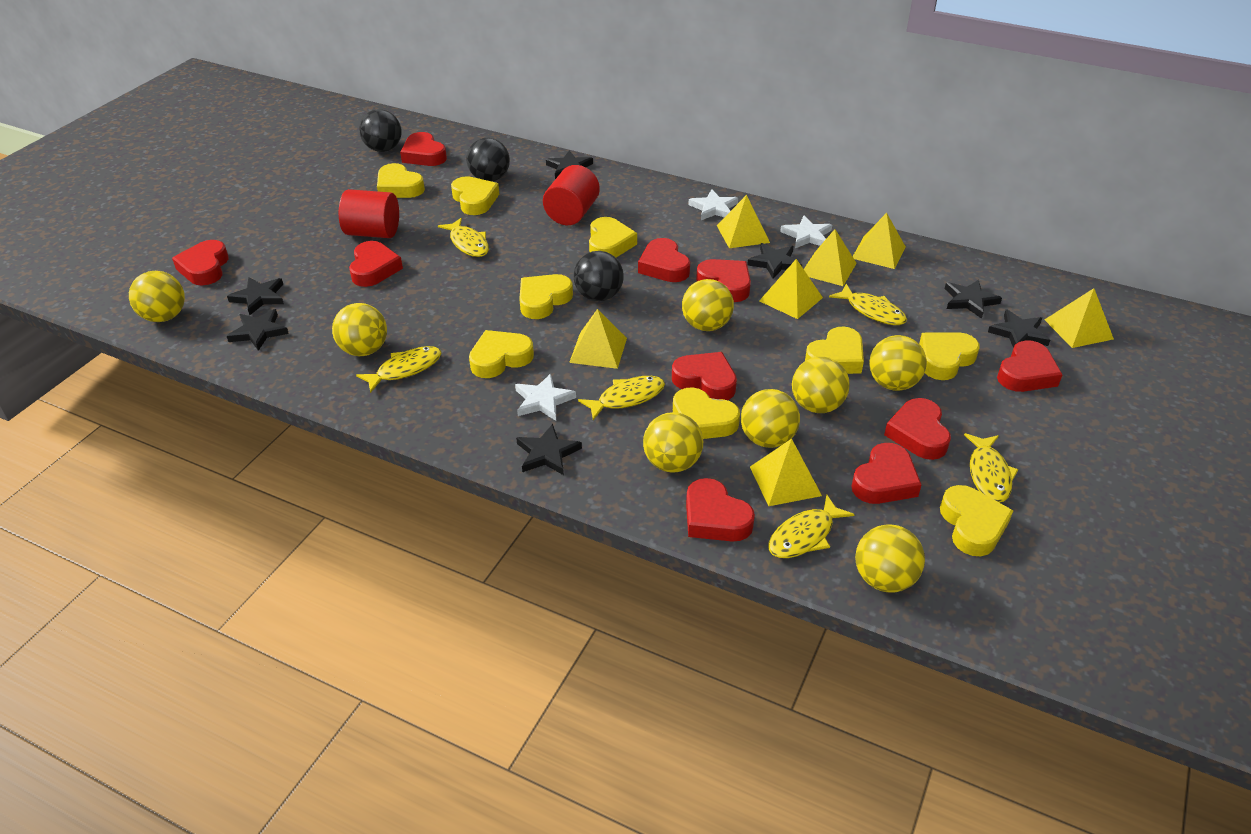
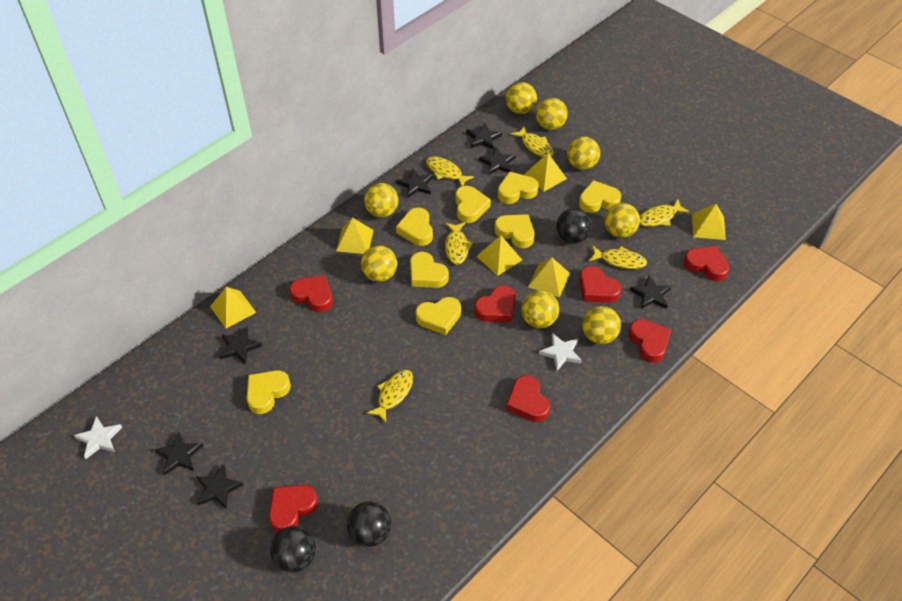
red cylinder: [339,189,399,238] [543,165,600,225] = 2 -> none = 0
red heart: [172,240,229,286] [349,241,403,287] [400,132,447,166] [638,238,690,282] [672,352,737,400] [686,478,755,542] [696,259,751,302] [851,443,922,504] [884,398,951,460] [997,340,1063,392] = 10 -> [269,485,318,532] [290,275,333,312] [474,285,516,322] [506,375,550,422] [579,266,621,303] [629,319,671,363] [684,246,729,281] = 7
white star: [515,374,576,421] [688,189,738,220] [780,216,832,248] = 3 -> [74,416,122,459] [539,333,582,371] = 2
yellow heart: [377,163,425,198] [451,176,499,215] [469,330,534,378] [519,274,573,319] [589,217,637,258] [673,388,740,439] [805,326,864,374] [919,332,980,380] [940,485,1013,556] = 9 -> [247,370,291,414] [396,208,433,246] [410,252,449,288] [416,297,461,335] [455,186,491,223] [495,214,534,248] [498,171,539,204] [579,180,621,213] = 8
yellow pyramid: [569,309,627,369] [717,195,770,248] [750,439,822,506] [759,259,823,319] [804,229,857,286] [853,213,906,269] [1044,288,1114,348] = 7 -> [210,287,256,328] [336,217,374,254] [477,235,522,276] [524,153,567,192] [528,258,570,297] [692,204,726,240] = 6

